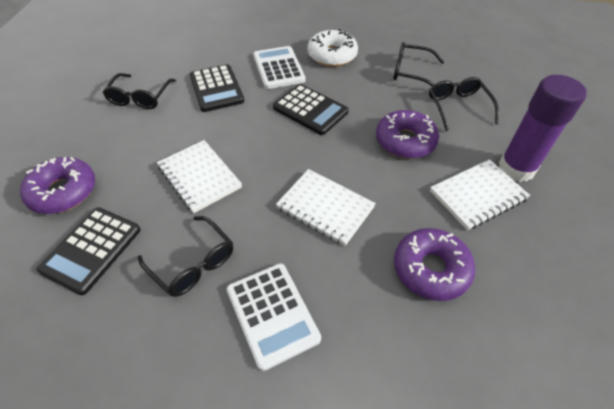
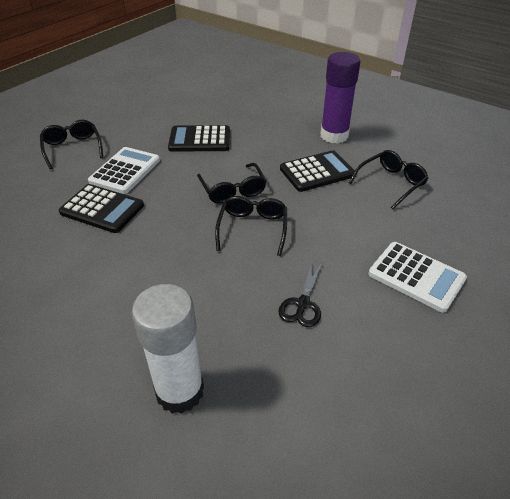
black scissors: none = 0 -> [278,262,322,327] = 1
purple donut: [20,157,95,214] [376,110,439,159] [394,228,475,301] = 3 -> none = 0
white donut: [307,29,358,67] = 1 -> none = 0
white glue stick: none = 0 -> [132,284,204,414] = 1
white notebook: [157,140,242,213] [276,169,376,246] [430,159,530,230] = 3 -> none = 0

